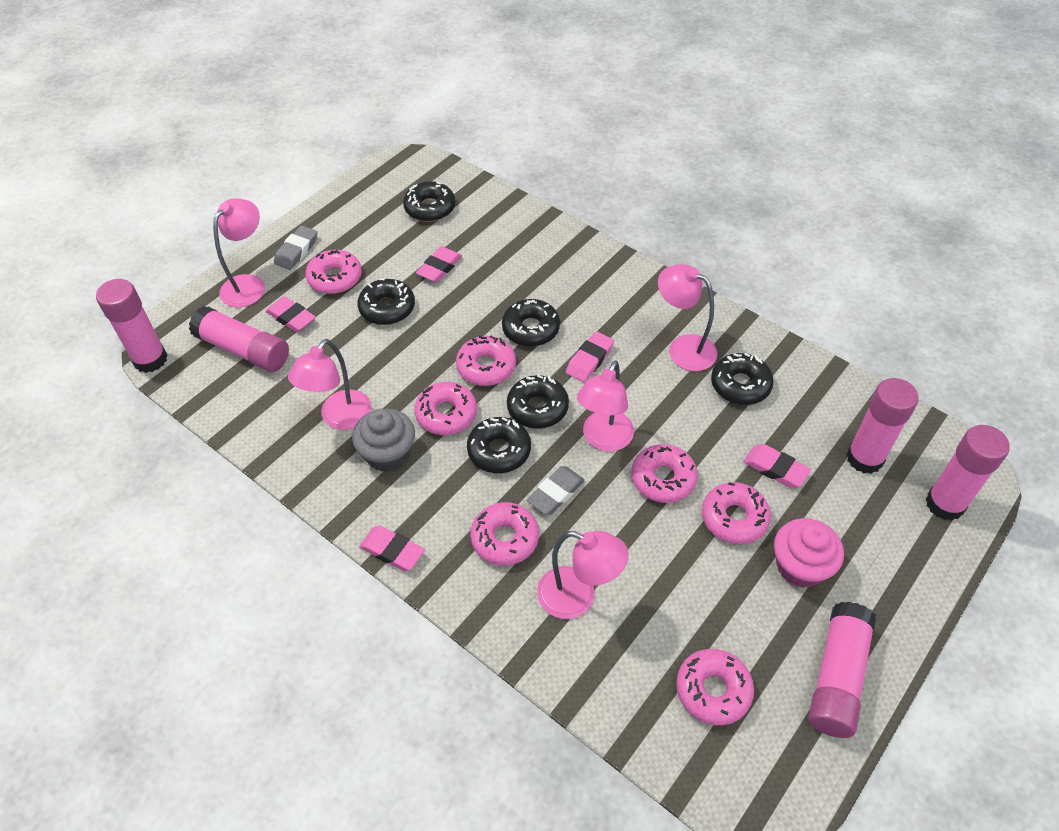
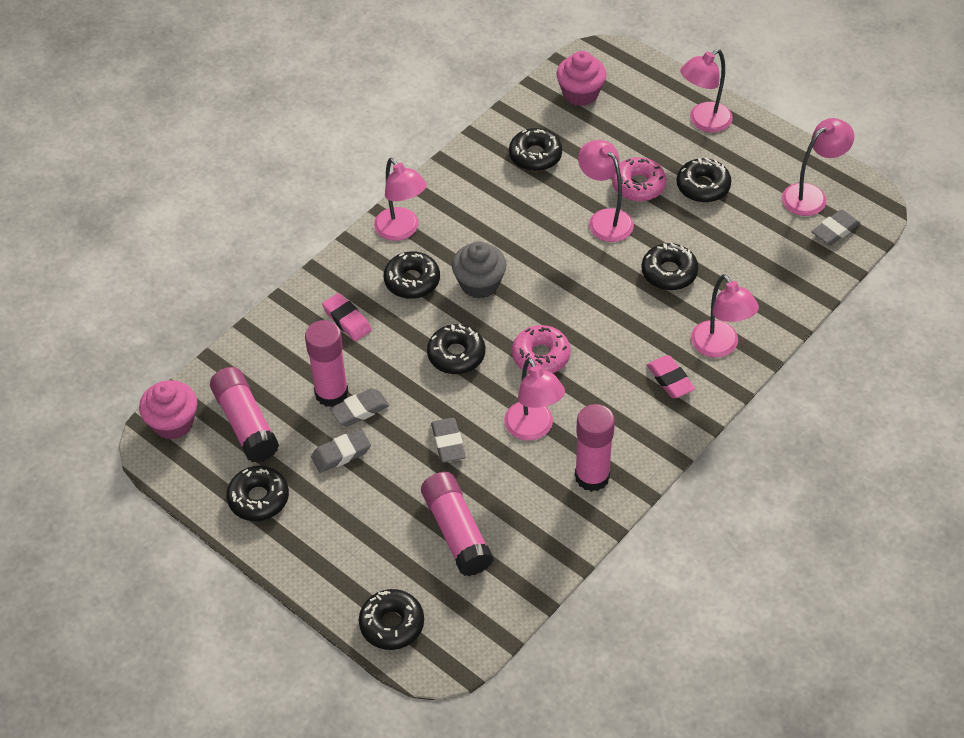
black donut: [357,278,415,325] [403,181,455,222] [467,417,531,473] [502,299,560,347] [507,375,569,429] [711,353,774,405] = 6 -> [226,466,289,521] [359,589,424,650] [383,251,440,299] [427,324,485,374] [509,128,562,171] [641,243,698,290] [677,158,731,202] = 7
grey eraser: [274,226,317,270] [527,466,585,515] = 2 -> [311,429,371,473] [330,388,389,426] [431,418,465,463] [812,209,860,245] = 4
pink cupcake: [774,518,844,588] = 1 -> [139,380,197,440] [556,51,606,106] = 2
pink donut: [305,250,362,294] [414,382,477,435] [456,336,516,386] [470,502,539,566] [631,444,698,503] [676,649,754,725] [702,482,771,544] = 7 -> [512,325,571,373] [612,157,667,201] = 2
pink eraser: [266,296,316,332] [359,526,425,571] [416,246,462,282] [566,331,614,382] [743,444,811,488] = 5 -> [322,293,372,341] [647,355,695,398] = 2
pink glue stick: [96,279,168,373] [189,306,289,372] [808,602,876,738] [846,378,919,474] [925,425,1010,521] = 5 -> [210,367,279,463] [305,320,349,407] [421,472,494,576] [575,404,615,492] = 4
pink lamp: [213,198,265,307] [288,339,371,430] [537,531,629,619] [577,361,634,451] [658,264,717,371] = 5 -> [374,158,427,241] [504,358,565,441] [578,140,634,242] [680,49,733,132] [691,274,759,358] [782,118,854,216] = 6

